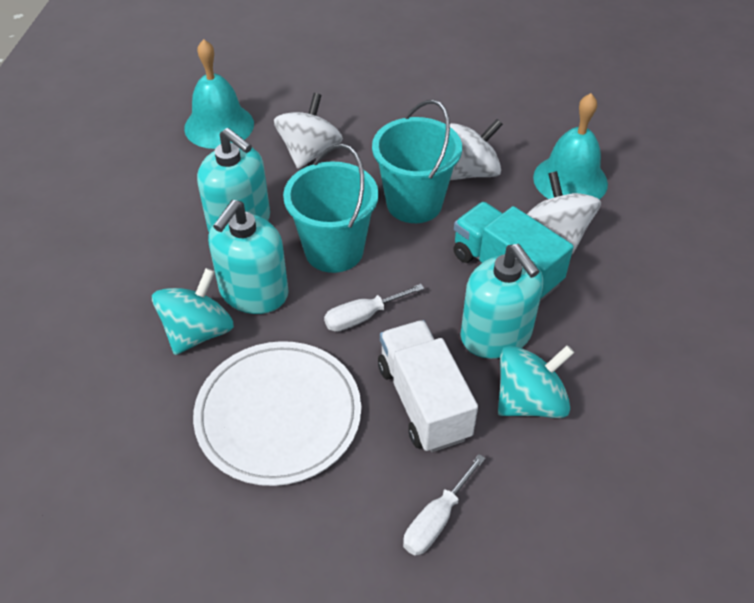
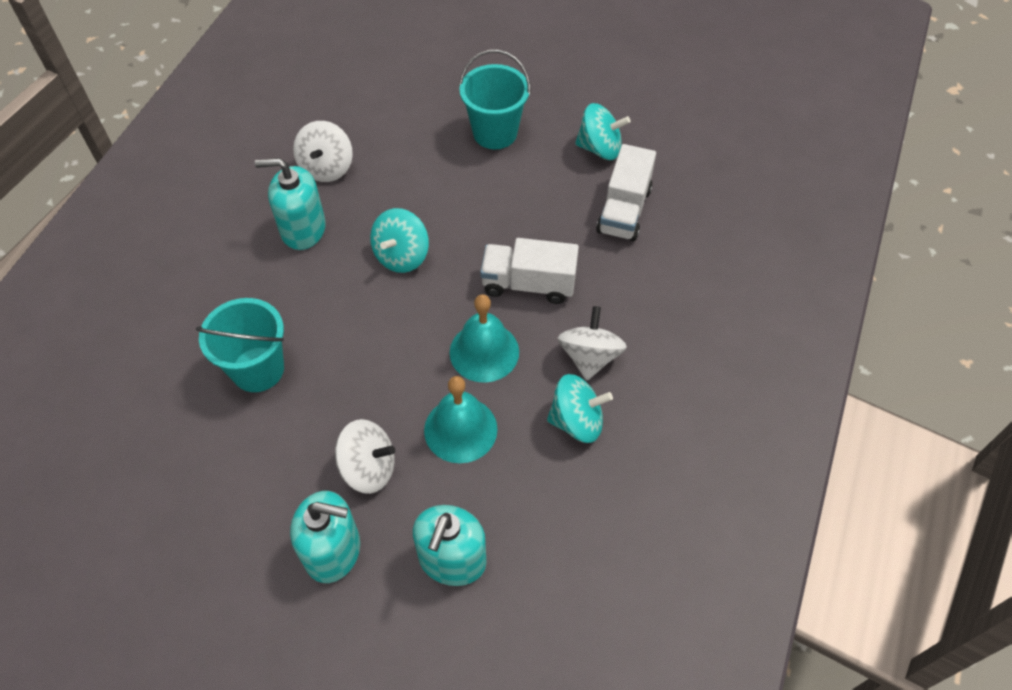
turquoise spinning top: [152,268,234,355] [498,345,574,418] = 2 -> [370,208,429,273] [547,374,613,443] [575,103,631,160] = 3
turquoise truck: [453,202,574,302] = 1 -> none = 0
white plate: [193,341,361,486] = 1 -> none = 0
white screwdriver: [324,284,424,332] [403,454,486,556] = 2 -> none = 0
white truck: [378,320,478,452] = 1 -> [480,238,579,304] [596,144,656,241] = 2

